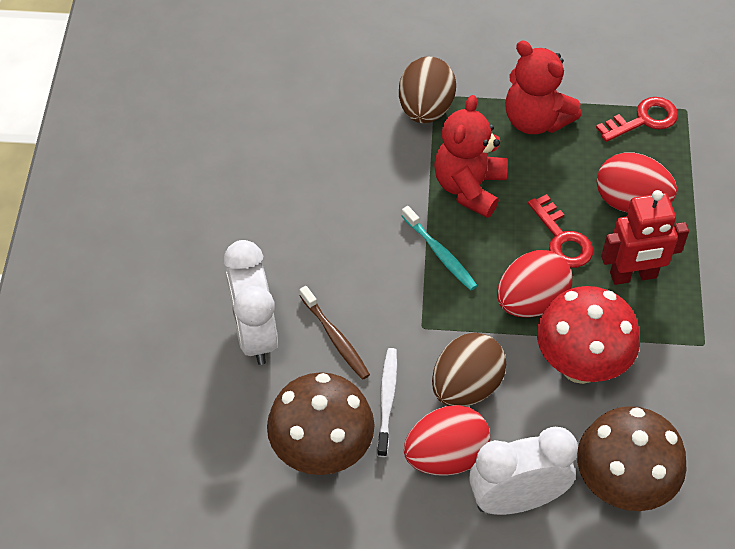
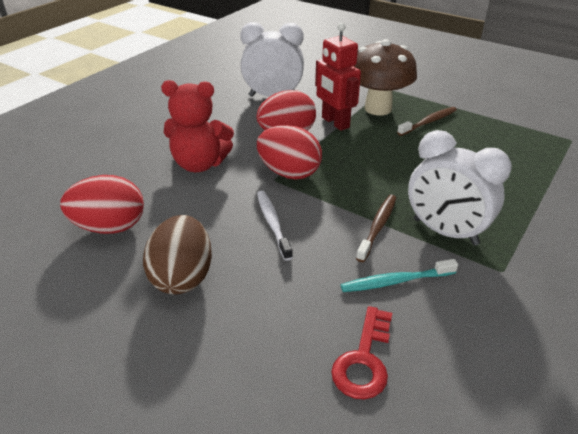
brown egg: [399,56,456,123] [432,333,506,407] = 2 -> [143,215,212,295] = 1
brown mushroom: [267,372,375,475] [577,406,687,511] = 2 -> [354,39,417,116] = 1
brown toothbrush: [299,286,370,380] = 1 -> [356,195,396,262] [397,107,457,136] = 2
red key: [528,194,593,268] [596,97,678,142] = 2 -> [331,306,392,400] = 1
red mushroom: [537,286,640,384] = 1 -> none = 0
red teddy bear: [434,95,508,218] [505,41,581,134] = 2 -> [161,80,234,172] = 1

